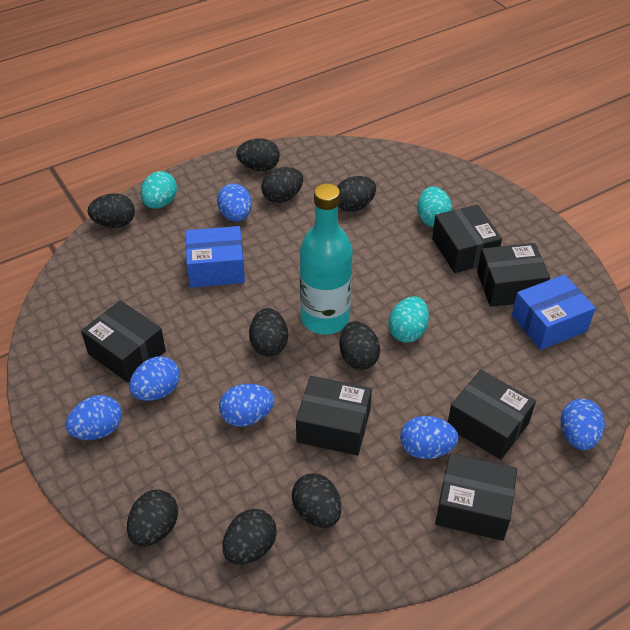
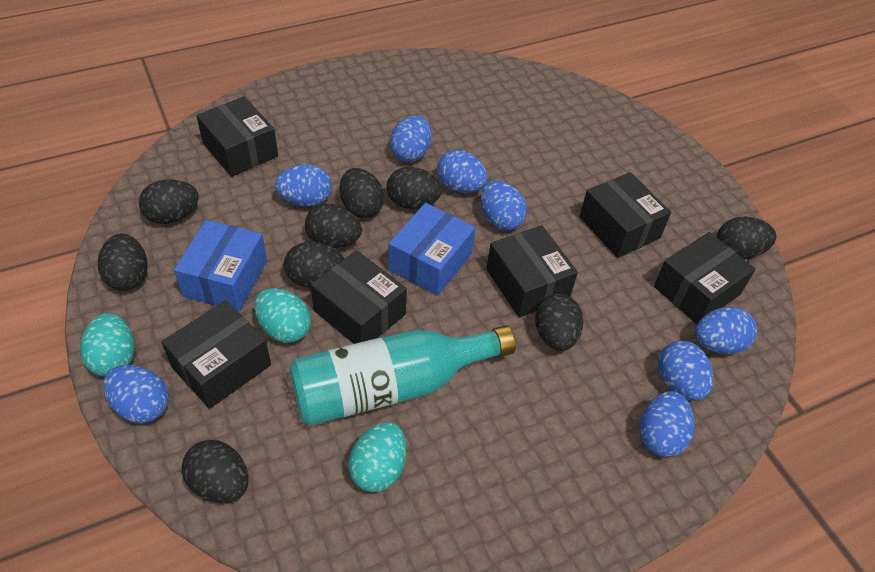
blue egg: [65,395,122,440] [129,356,180,401] [217,183,252,222] [219,384,274,427] [400,416,459,459] [560,399,605,450] = 6 -> [103,365,169,424] [275,164,332,207] [390,116,431,162] [437,150,487,193] [480,181,527,230] [640,391,694,457] [658,341,713,401] [695,307,757,354] = 8

